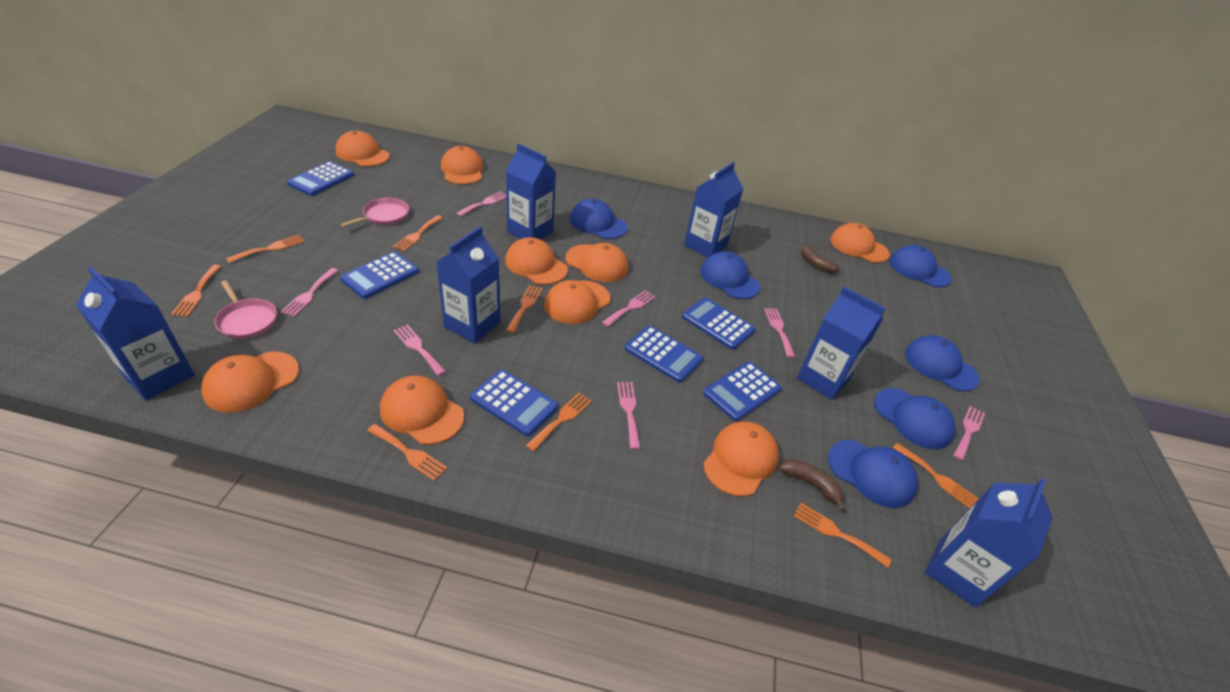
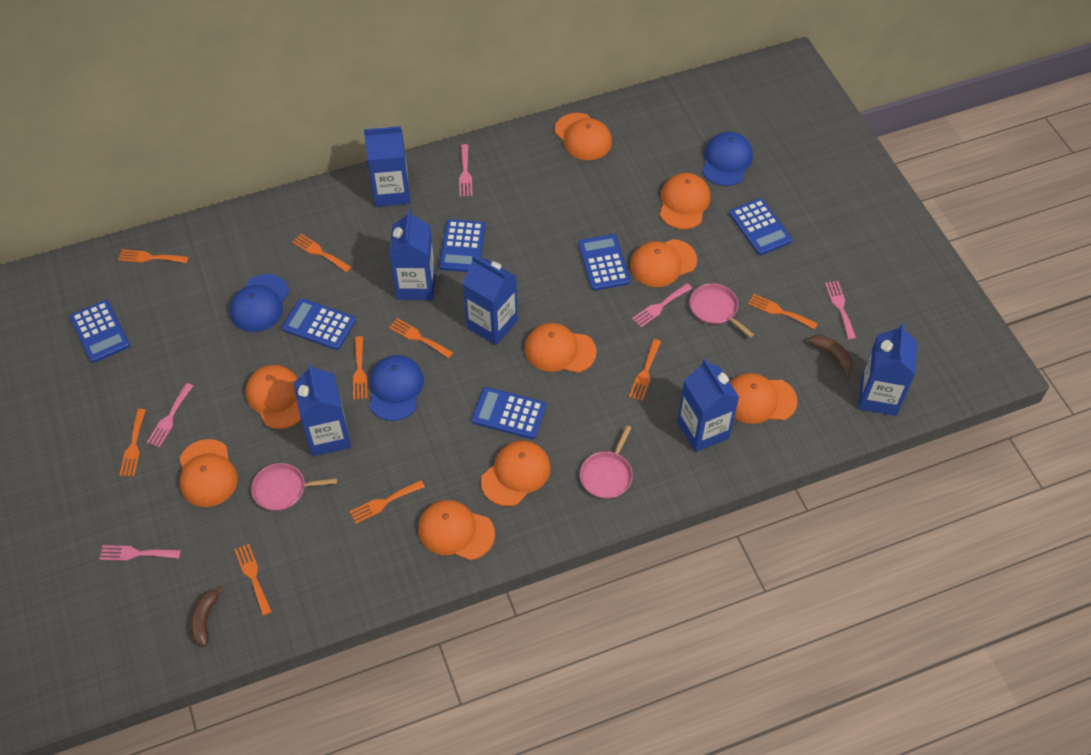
blue cap: [570,199,627,239] [700,251,761,299] [828,440,918,508] [874,388,956,449] [890,245,952,287] [905,335,980,391] = 6 -> [230,274,289,332] [370,355,424,421] [702,132,753,186] = 3
orange fork: [171,265,221,317] [226,235,304,263] [367,424,447,481] [393,215,443,251] [506,285,542,333] [526,392,592,451] [794,503,891,568] [893,443,979,508] = 8 -> [118,249,188,263] [120,409,146,476] [234,544,272,616] [292,234,351,272] [349,480,425,524] [353,336,367,400] [389,318,454,358] [629,339,661,401] [748,294,818,330] = 9
pink fork: [281,268,338,317] [393,325,446,376] [456,191,507,217] [602,290,656,327] [617,382,640,449] [764,308,795,358] [953,406,985,461] = 7 -> [99,545,181,561] [147,383,193,448] [459,144,472,196] [632,283,692,327] [825,281,856,340] = 5
pink pan: [214,280,277,339] [340,198,409,227] = 2 -> [251,463,337,511] [580,426,633,499] [690,283,754,337] = 3

